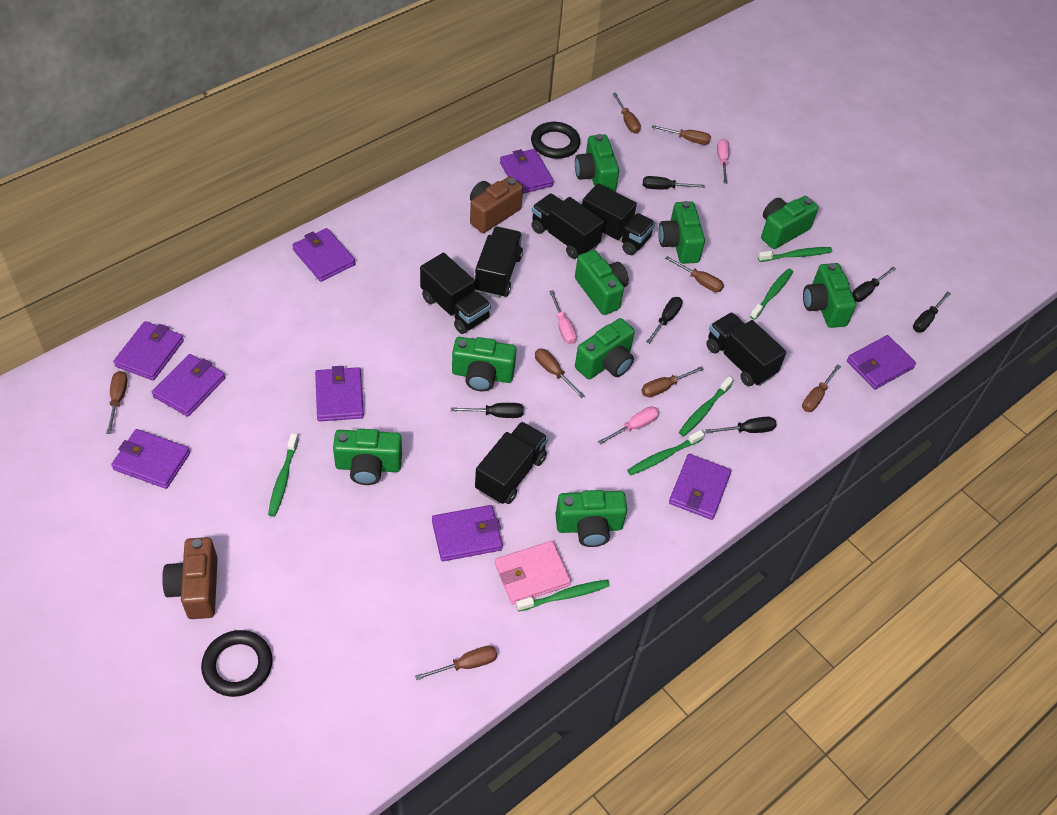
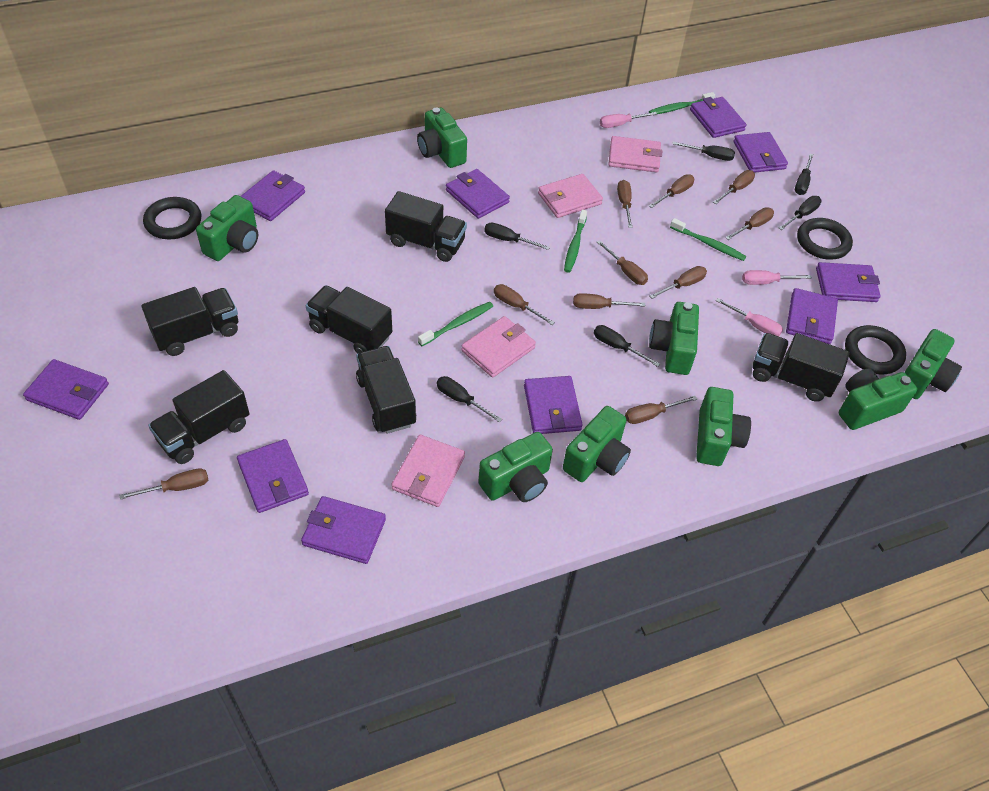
black ring: [201,630,273,697] [531,122,580,159] = 2 -> [143,197,201,239] [797,218,853,260] [845,325,906,374] = 3
brown camera: [162,537,218,619] [470,176,523,233] = 2 -> none = 0
brown screwdriver: [106,371,128,434] [415,646,497,680] [535,349,584,398] [612,93,641,134] [641,366,704,397] [652,125,711,145] [665,256,724,292] [802,364,841,412] = 8 -> [120,468,208,500] [494,284,555,325] [573,293,645,309] [597,240,648,285] [617,180,633,228] [625,396,697,424] [649,174,694,208] [650,266,707,299] [713,170,755,204] [725,207,774,240] = 10
green camera: [333,429,402,485] [452,337,517,391] [555,490,627,547] [575,134,619,191] [575,250,629,315] [575,318,635,379] [658,201,705,264] [761,196,819,249] [803,263,856,328] = 9 -> [196,195,258,261] [417,107,467,168] [478,432,553,502] [563,406,631,482] [649,302,699,375] [696,387,751,466] [839,369,917,430] [904,329,962,399] = 8
green toothbrush: [268,433,299,517] [516,579,610,612] [627,430,705,475] [679,376,734,436] [750,268,793,320] [758,247,832,262] = 6 -> [418,302,493,346] [564,210,587,273] [649,92,715,114] [670,218,746,261] = 4
pink wallet: [495,541,571,604] = 1 -> [391,435,465,507] [461,316,536,378] [538,174,603,218] [608,136,662,173] = 4
purple wallet: [111,429,190,489] [114,321,184,381] [152,354,225,417] [292,228,355,282] [315,366,364,421] [432,505,503,561] [500,149,554,194] [669,454,731,520] [847,335,916,389] = 9 -> [23,359,109,420] [237,439,309,513] [240,170,305,221] [301,496,386,564] [446,169,510,219] [524,376,583,434] [690,97,747,138] [733,132,788,173] [786,288,838,344] [816,262,881,302] = 10

